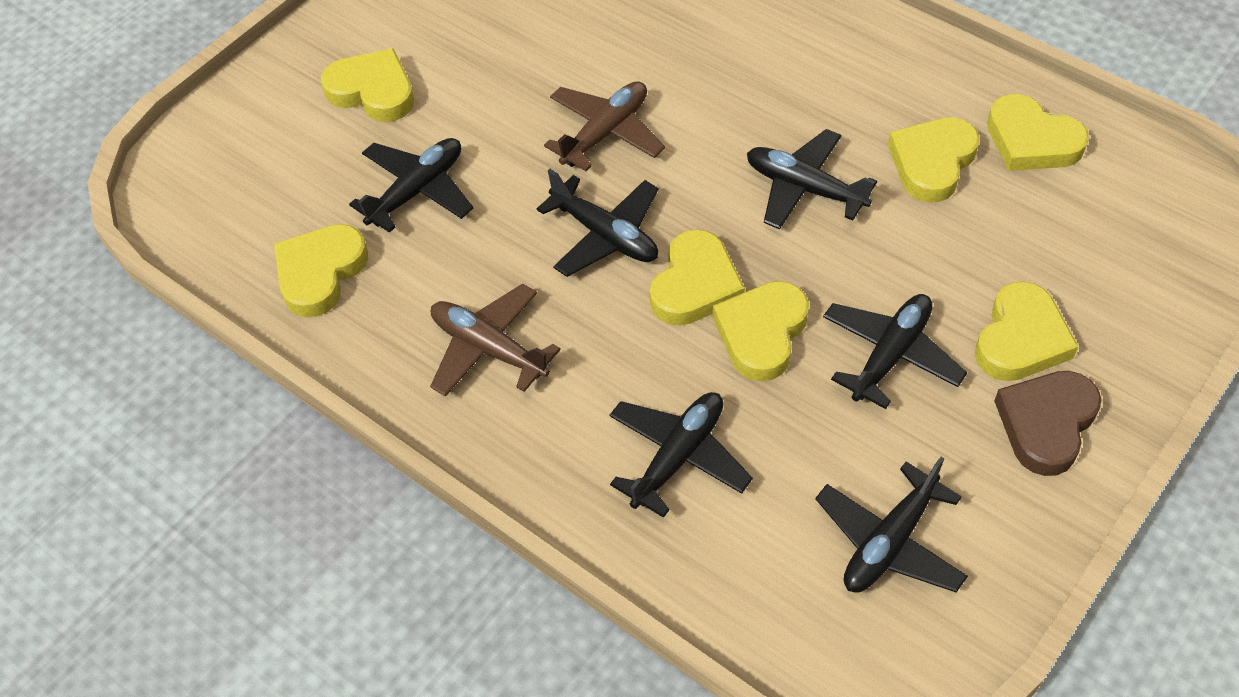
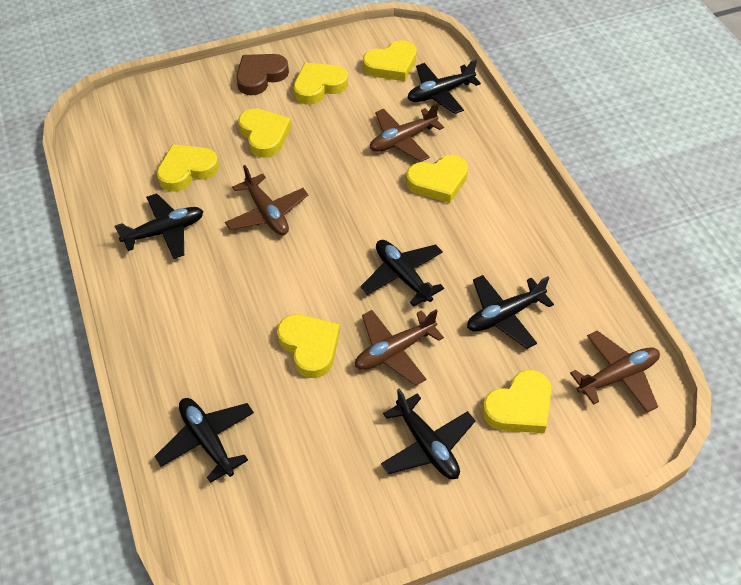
brown plane: [430,284,561,397] [544,81,665,171] = 2 -> [225,165,308,235] [355,310,444,386] [370,103,444,162] [570,331,660,413] = 4

